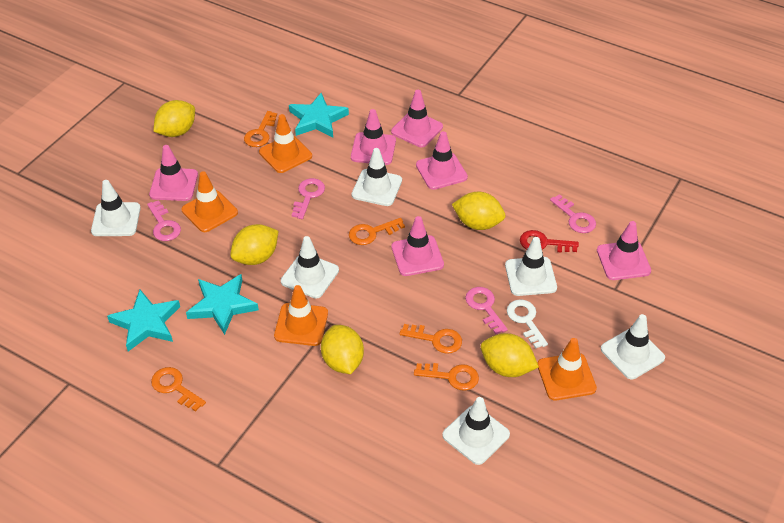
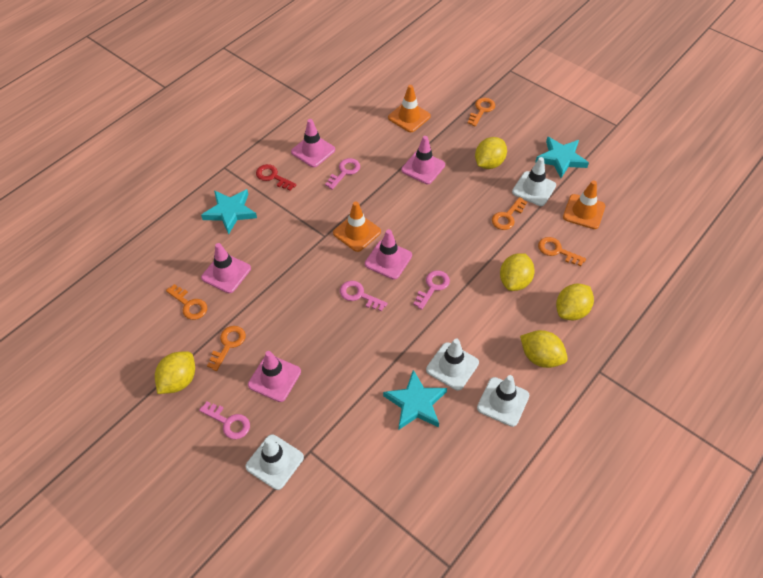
orange traffic cone: [182,171,238,232] [259,114,312,173] [274,285,328,346] [538,338,597,400] = 4 -> [333,201,381,252] [388,85,431,132] [563,180,605,229] = 3
pink traffic cone: [149,145,198,201] [351,109,396,165] [391,90,443,147] [391,216,444,276] [416,131,468,190] [597,221,651,280] = 6 -> [201,243,251,293] [248,351,301,402] [291,119,335,167] [365,229,412,280] [401,136,445,184] = 5
white key: [507,299,548,349] = 1 -> none = 0
white traffic cone: [91,180,141,236] [281,236,339,299] [352,148,402,206] [442,397,510,465] [505,237,557,296] [601,314,665,379] = 6 -> [246,434,304,490] [426,339,479,390] [477,375,529,427] [512,157,556,206] = 4

